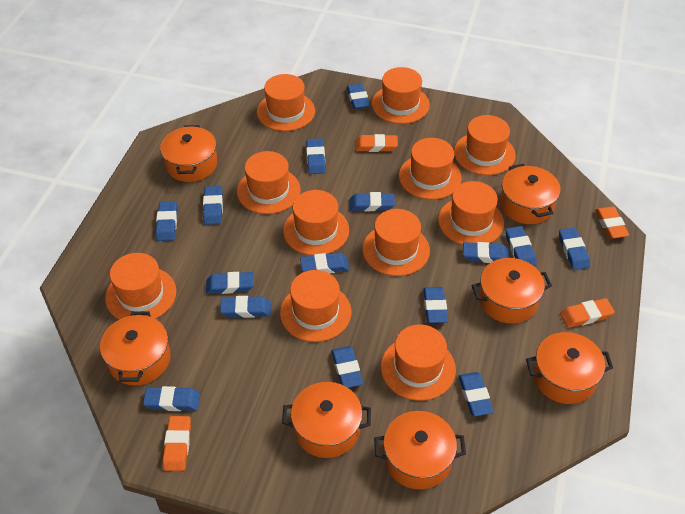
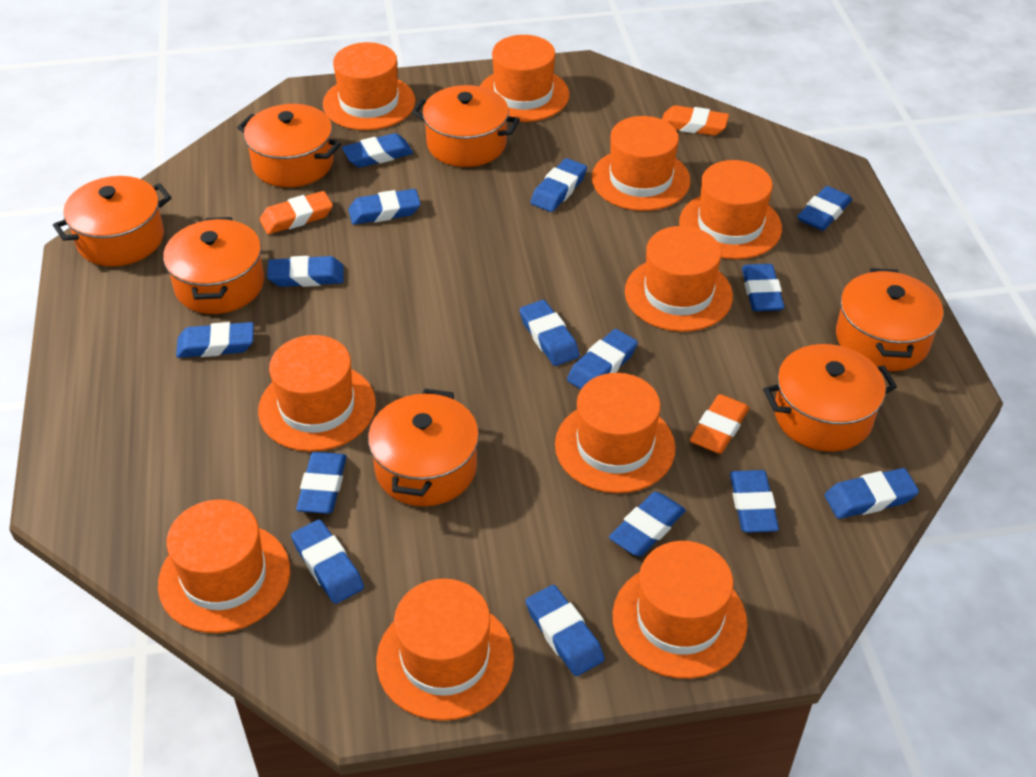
orange eraser: [163,416,191,471] [355,134,398,152] [560,298,615,328] [595,207,629,239] = 4 -> [260,191,333,234] [662,105,729,136] [690,394,749,454] = 3
orange hat: [105,253,176,319] [237,151,301,214] [257,74,315,131] [280,270,352,342] [283,190,349,256] [362,209,430,276] [372,67,430,124] [381,324,456,401] [399,138,462,200] [438,181,504,245] [454,115,516,175] = 11 -> [158,499,290,633] [258,335,376,452] [323,42,416,130] [376,579,514,721] [480,35,569,122] [555,373,675,493] [592,116,691,211] [613,541,748,679] [625,226,733,332] [679,160,782,259] = 10

